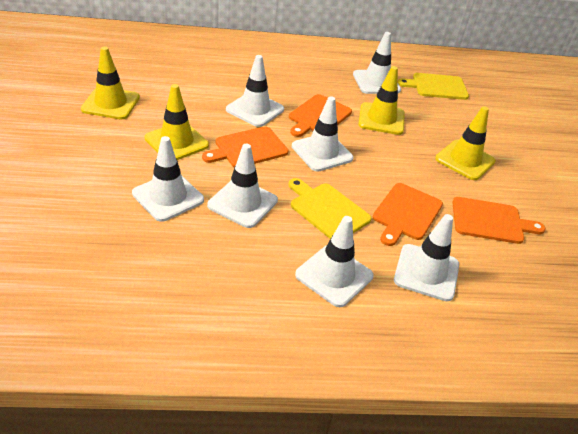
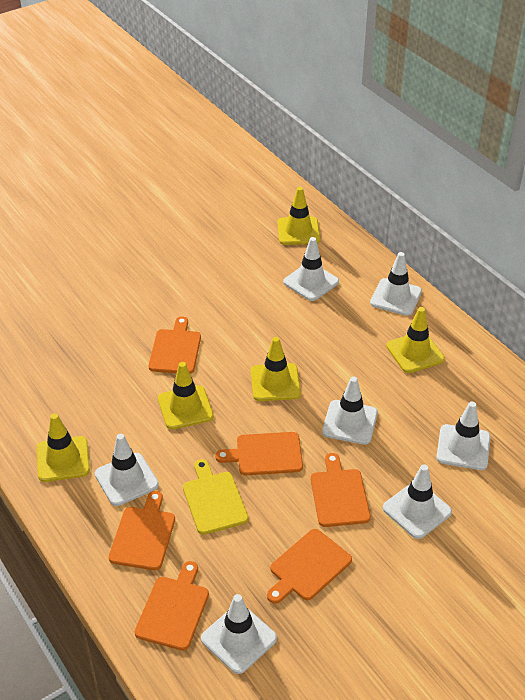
orange cutting board: [202,126,288,167] [289,94,352,137] [373,183,443,246] [452,197,545,244] = 4 -> [109,491,175,570] [135,561,209,651] [148,317,201,374] [215,432,303,475] [267,529,352,604] [311,453,371,527] = 6
yellow cutting board: [289,178,371,239] [398,73,469,100] = 2 -> [183,459,248,535] = 1
yellow traffic cone: [81,46,140,119] [145,84,209,160] [358,66,405,135] [435,106,496,180] = 4 -> [37,413,90,482] [158,362,214,430] [251,337,301,401] [277,187,320,245] [386,307,445,373] = 5

